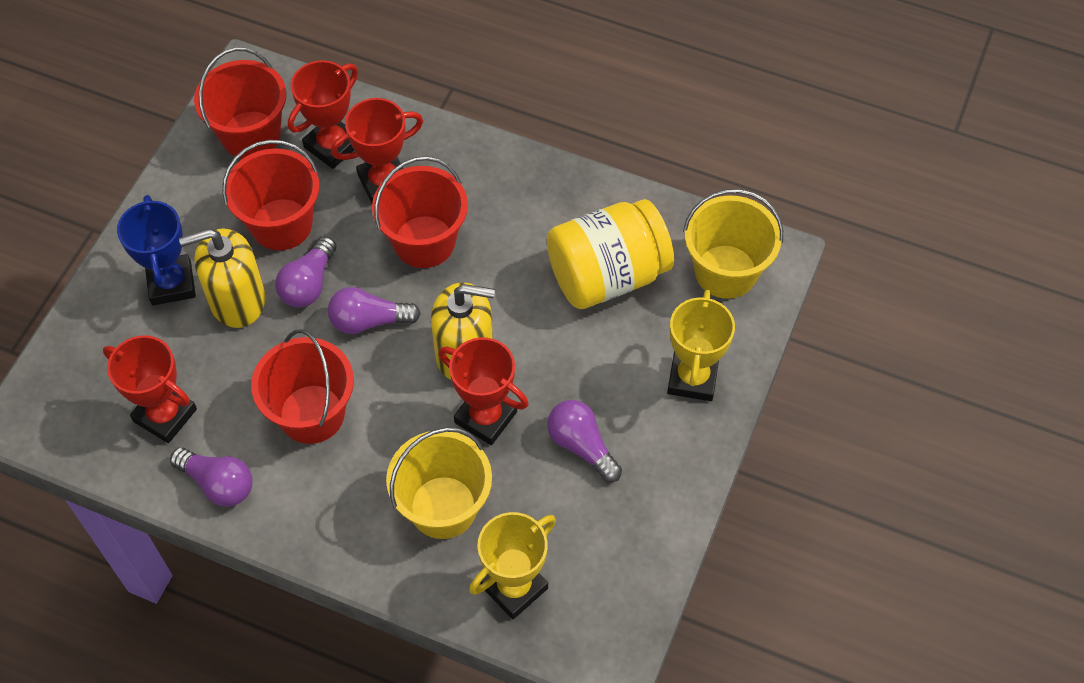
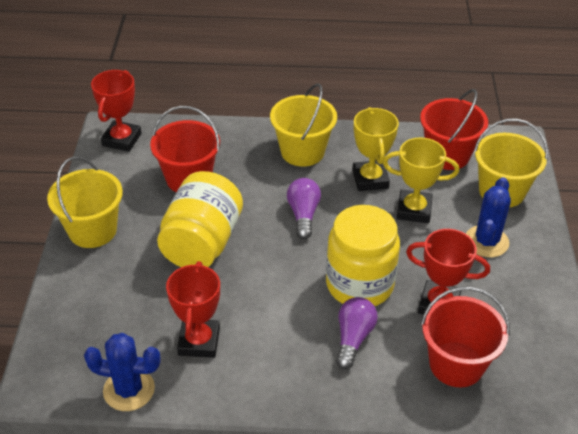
blue cactus: none = 0 -> [84,333,160,411] [466,177,511,257] = 2
blue trophy: [117,195,196,306] = 1 -> none = 0
purple light bulb: [170,447,253,507] [275,236,337,307] [328,287,421,334] [547,400,622,482] = 4 -> [287,178,321,239] [336,297,378,369] = 2
red bucket: [194,47,286,159] [222,140,319,250] [251,329,354,444] [372,156,468,268] = 4 -> [150,106,220,192] [420,89,488,170] [421,287,510,387] = 3
red trophy: [103,336,197,443] [288,60,358,169] [331,98,423,203] [439,337,528,445] = 4 -> [91,70,141,152] [166,261,220,358] [406,229,490,314] = 3
yellow bucket: [386,427,492,539] [683,189,783,299] = 2 -> [47,157,123,248] [270,83,337,167] [474,118,548,207] = 3
yellow jar: [547,199,674,309] = 1 -> [157,171,243,267] [326,205,400,306] = 2
yellow soap dispenser: [179,229,266,328] [431,282,495,380] = 2 -> none = 0

